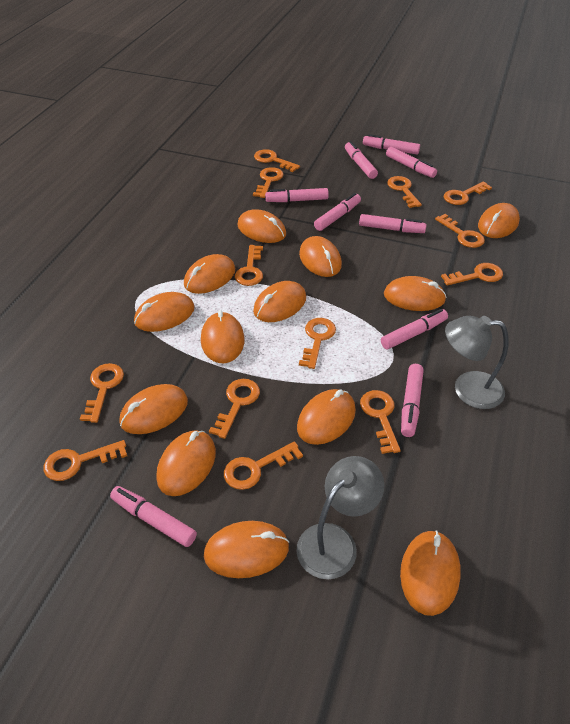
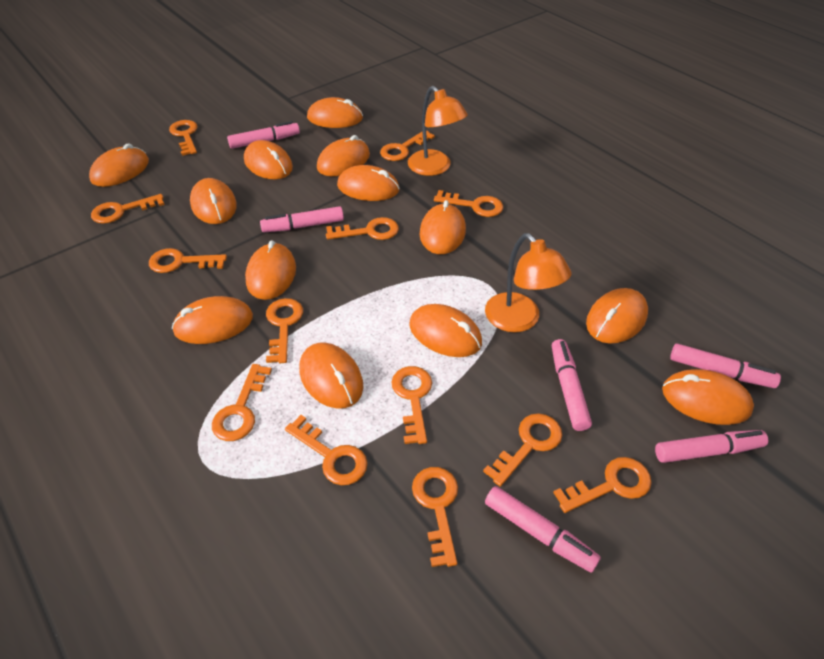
grey lamp: [296,456,384,579] [445,316,508,409] = 2 -> none = 0
orange lamp: none = 0 -> [408,86,468,176] [485,233,572,332] = 2
pink marker: [110,486,197,547] [265,188,329,202] [314,193,361,231] [345,141,378,179] [359,214,427,233] [363,134,420,154] [381,309,448,350] [386,147,437,178] [401,364,424,437] = 9 -> [227,121,300,149] [260,206,344,232] [485,486,601,573] [552,339,592,431] [655,430,768,463] [670,343,781,388] = 6

